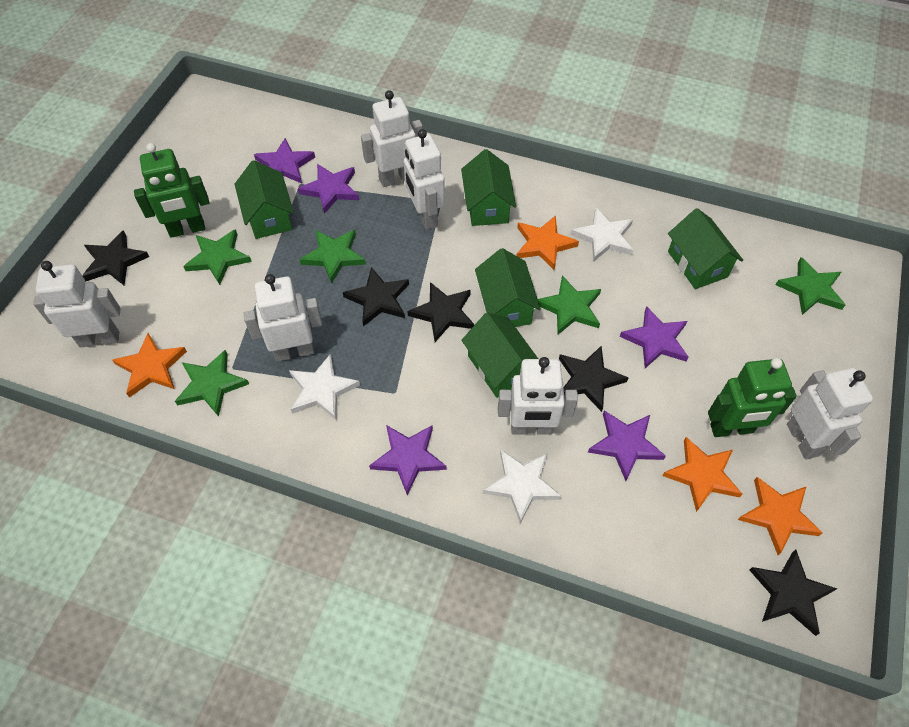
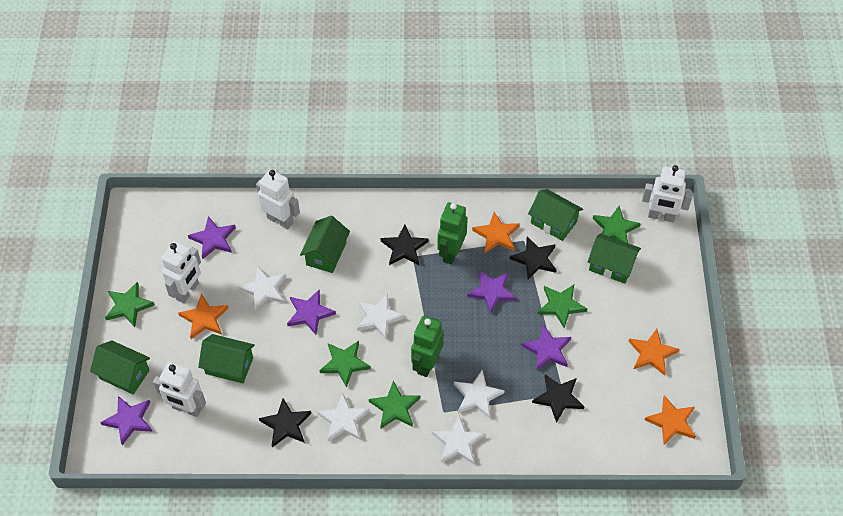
black star: [82,230,149,285] [343,267,409,327] [407,282,474,342] [559,346,628,412] [749,550,837,636] = 5 -> [259,398,311,447] [381,224,429,265] [510,236,557,279] [532,374,585,423] = 4
white robot: [33,261,121,347] [244,274,322,361] [361,90,423,187] [404,129,445,230] [498,357,578,435] [787,368,873,459] = 6 -> [153,362,206,417] [161,241,201,303] [256,169,300,229] [642,165,693,222] = 4
white star: [289,354,360,420] [483,450,562,524] [571,208,633,262] = 3 -> [238,267,286,311] [317,393,369,442] [357,294,405,339] [432,415,485,464] [454,370,505,419] = 5

